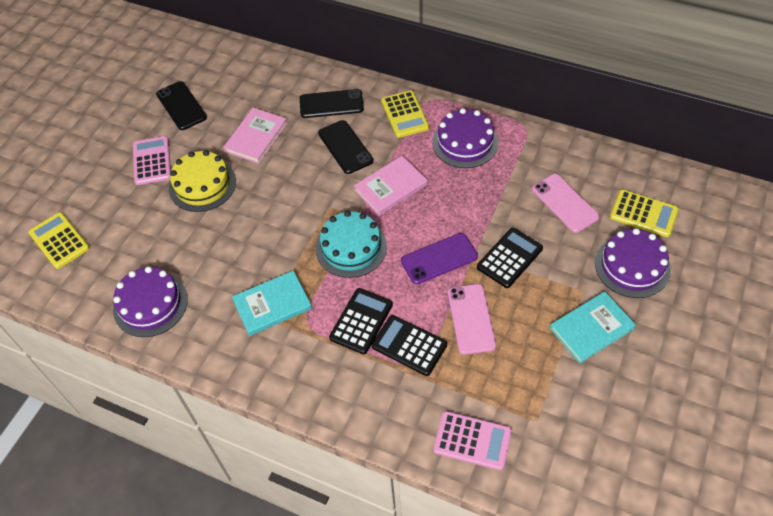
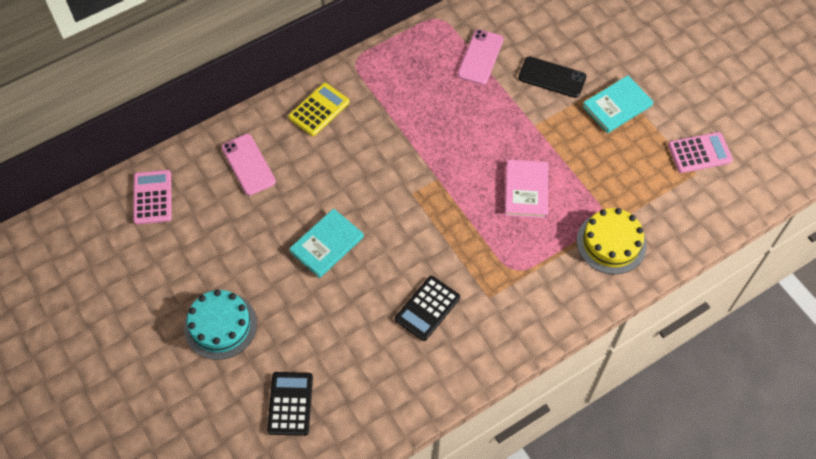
black calculator: [329,288,393,354] [372,315,447,376] [477,228,543,288] = 3 -> [267,372,313,436] [395,276,460,341] = 2
black phone: [156,81,207,130] [300,89,364,118] [318,120,373,174] = 3 -> [518,56,586,98] = 1
pink book: [223,108,287,164] [354,156,428,216] = 2 -> [505,160,548,218] = 1
purple cake: [113,266,188,337] [432,108,498,168] [595,228,671,298] = 3 -> none = 0
purple phone: [401,233,478,284] = 1 -> none = 0
yellow calculator: [28,212,90,269] [381,91,429,138] [610,189,679,237] = 3 -> [288,83,349,136] = 1

